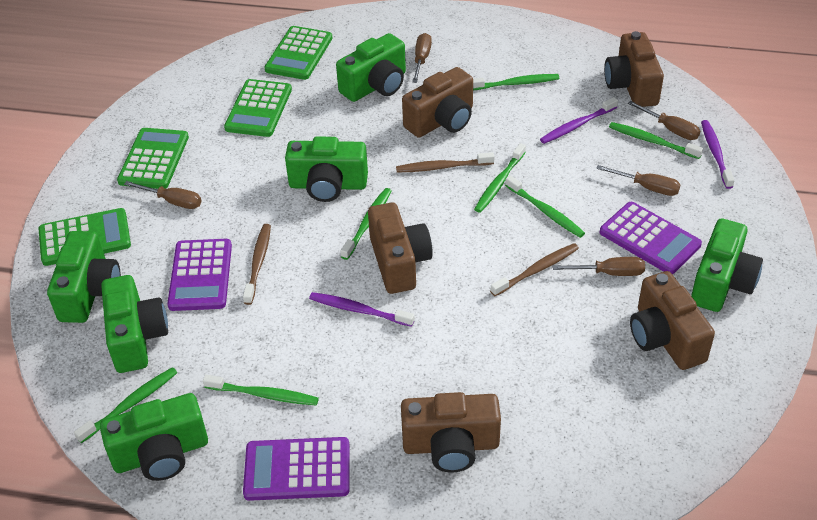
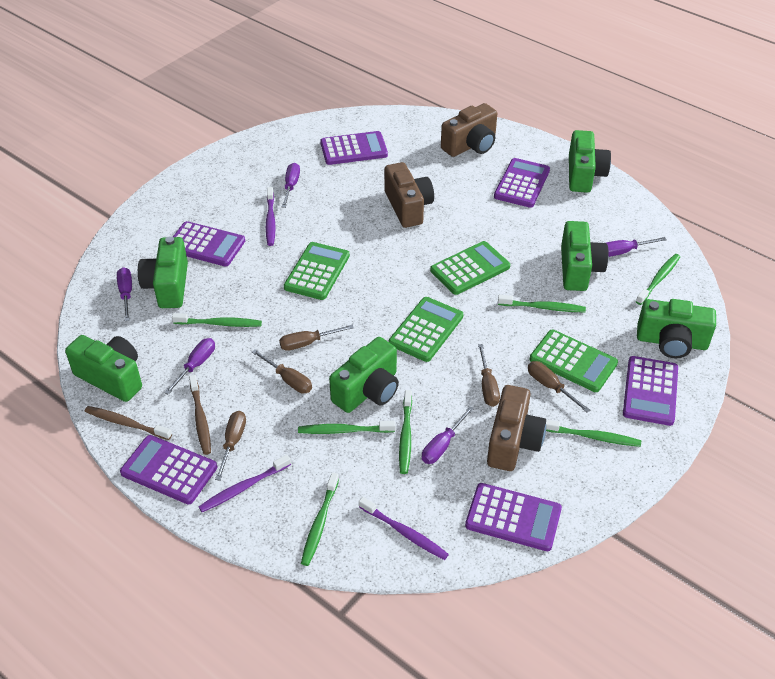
brown camera: [368,202,433,294] [401,392,501,472] [402,67,473,138] [604,31,664,107] [630,271,715,370] = 5 -> [384,162,434,228] [441,103,497,157] [487,385,546,471] = 3
brown toothbrush: [243,224,271,305] [396,152,495,172] [490,243,579,296] = 3 -> [85,406,172,440] [189,375,211,455] = 2
purple calculator: [167,239,232,311] [243,437,350,501] [600,202,702,274] = 3 -> [120,435,217,504] [173,221,245,266] [320,131,388,165] [465,483,562,551] [494,158,550,208] [623,356,678,426] = 6
purple screwdriver: none = 0 -> [117,267,132,321] [164,338,215,395] [282,163,300,208] [422,406,474,464] [607,237,667,257] = 5

